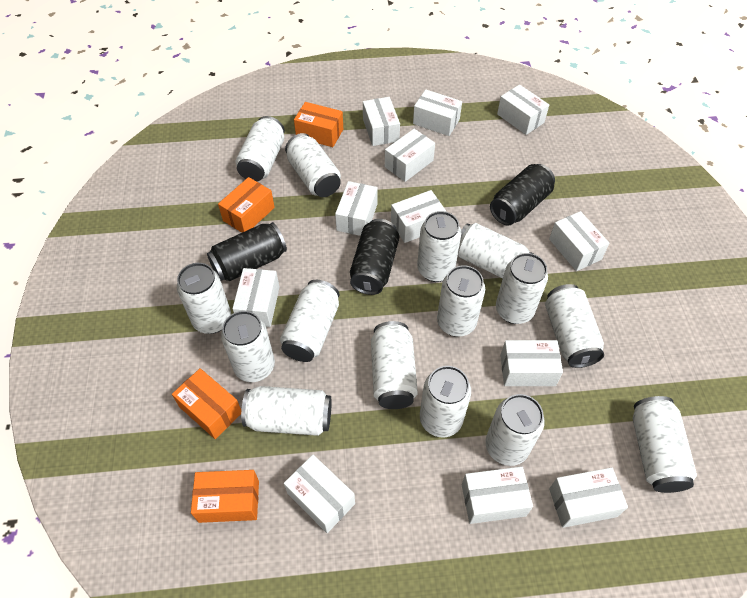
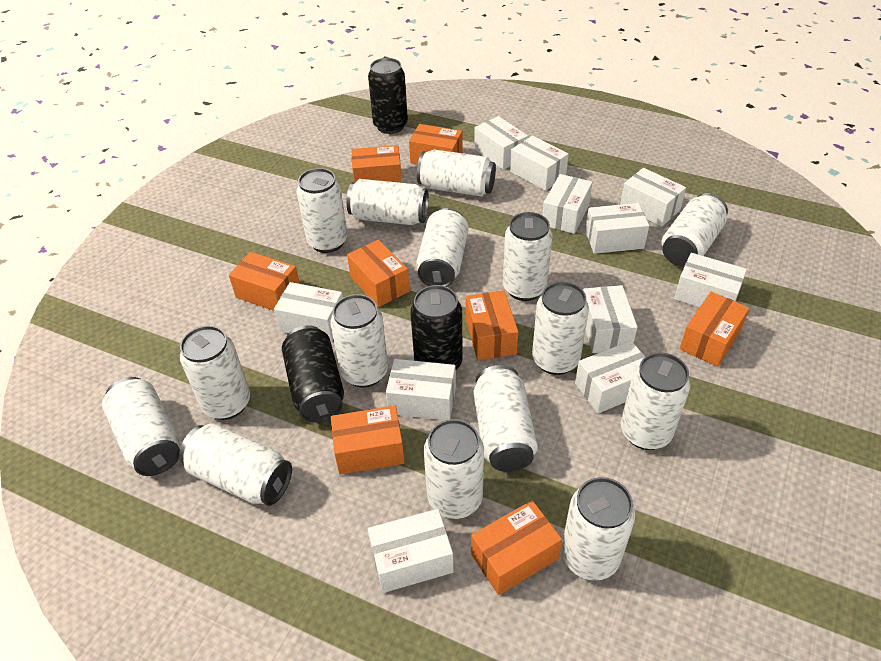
orange box: [172,368,241,439] [191,470,259,523] [218,177,275,233] [294,102,343,147] = 4 -> [229,252,300,311] [331,406,405,475] [347,240,410,307] [351,145,402,183] [409,124,463,165] [466,290,518,360] [471,500,562,595] [680,292,750,367] = 8
white box: [232,268,280,327] [284,455,355,533] [335,181,378,236] [363,97,400,146] [385,129,435,182] [391,190,446,243] [413,89,462,136] [462,467,533,524] [497,84,549,135] [500,340,563,386] [549,211,610,271] [549,468,628,528] = 12 -> [274,282,343,342] [368,509,454,593] [386,359,456,420] [474,116,528,170] [510,136,569,191] [543,174,593,234] [575,340,645,414] [583,285,637,353] [585,203,649,254] [620,168,686,227] [674,253,747,307] = 11

